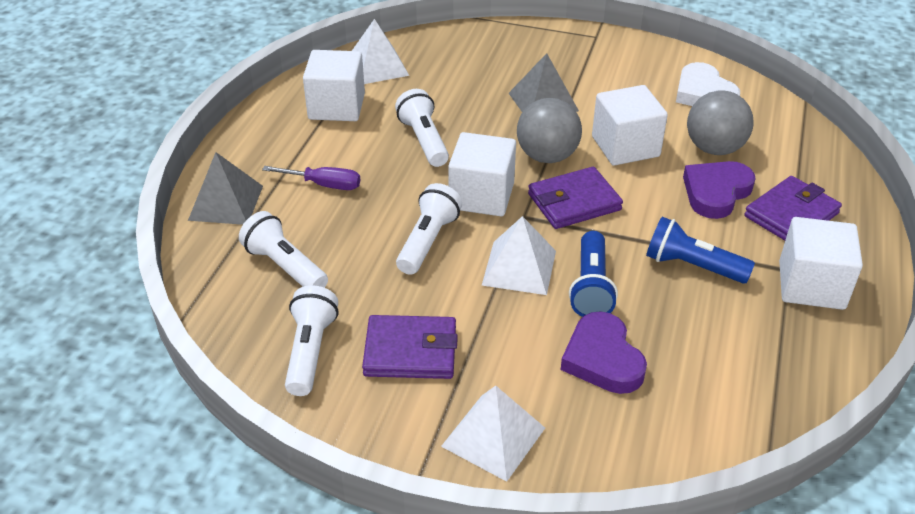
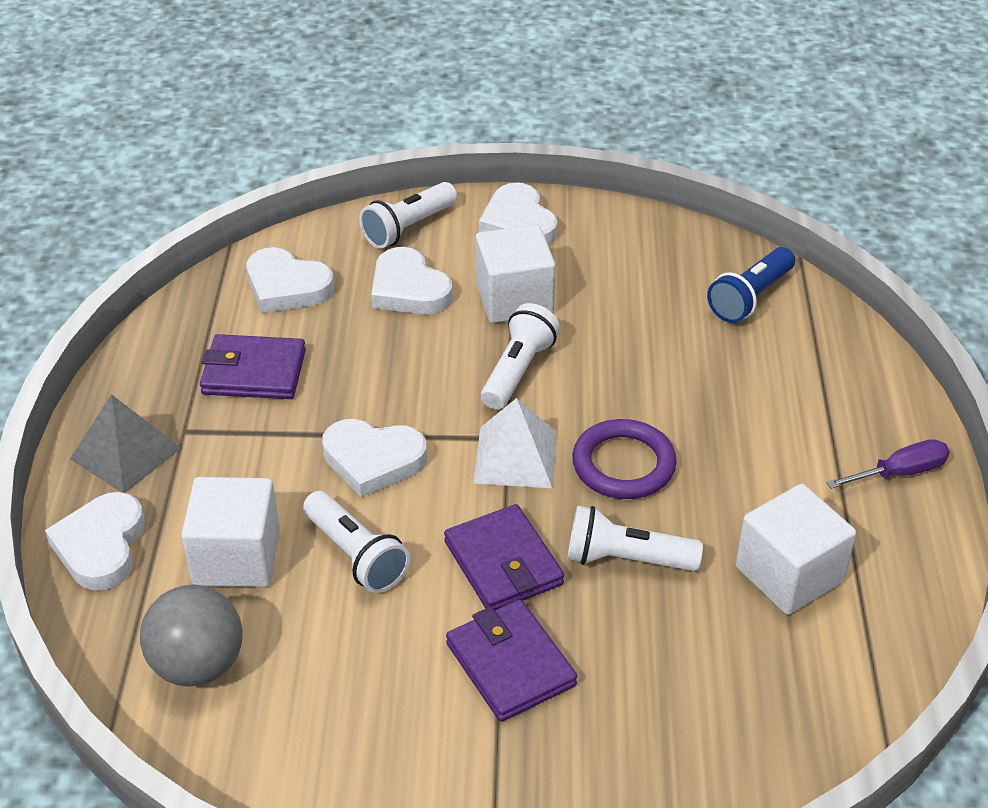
blue flashlight: [569,231,618,317] [646,217,755,284] = 2 -> [707,247,795,323] = 1
grey ball: [517,98,582,163] [687,90,754,155] = 2 -> [140,585,243,686] = 1
grey pyramid: [188,152,263,225] [509,53,579,112] = 2 -> [70,394,181,493] = 1
purple heart: [561,311,647,394] [683,161,756,219] = 2 -> none = 0
purple ring: none = 0 -> [572,419,677,499] = 1
white cube: [303,50,365,121] [448,132,516,216] [592,85,668,166] [779,217,863,310] = 4 -> [181,477,280,587] [476,224,556,323] [736,484,856,615] = 3
white heart: [676,62,740,106] = 1 -> [45,492,145,591] [246,247,334,313] [322,419,427,497] [371,247,453,315] [479,182,558,246] = 5
white pyramid: [352,19,409,84] [441,386,545,482] [482,216,556,295] = 3 -> [473,398,557,488] = 1

